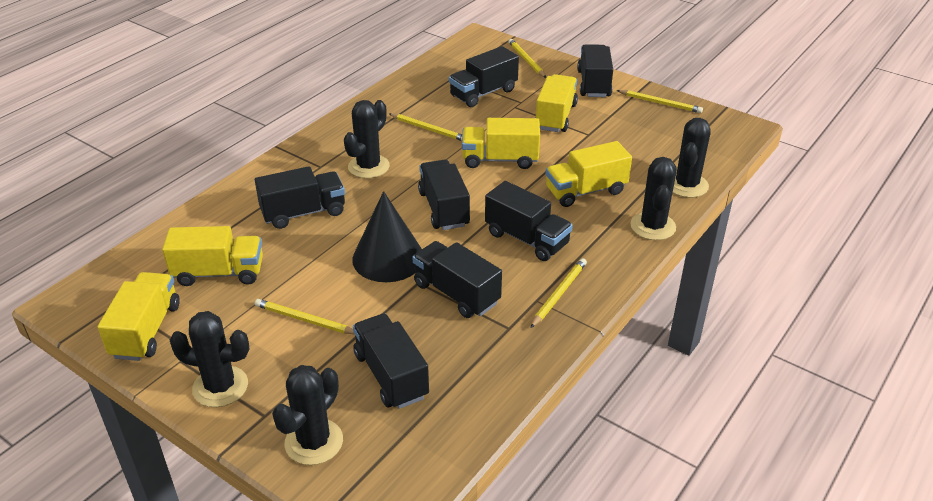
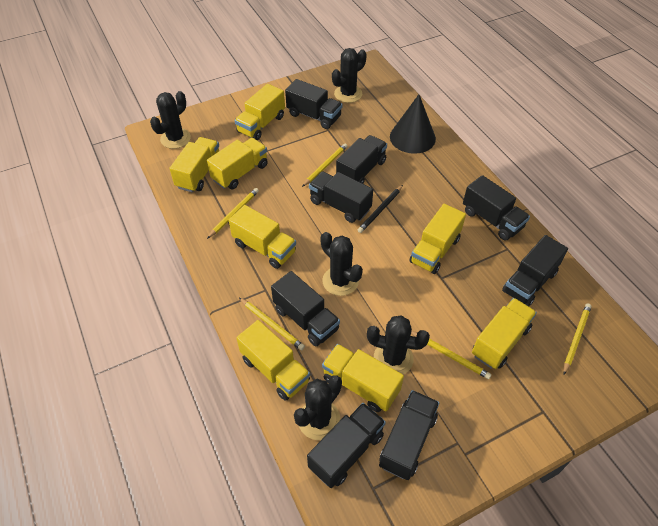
black pencil: none = 0 -> [358,185,403,233] = 1
black truck: [255,166,345,229] [353,313,429,409] [412,241,502,318] [418,160,470,230] [449,46,519,107] [485,181,573,261] [577,44,613,97] = 7 -> [271,271,340,346] [285,79,342,129] [307,403,386,488] [309,171,373,223] [336,135,387,184] [379,390,439,480] [463,175,530,241] [502,235,568,306] = 8
yellow truck: [98,272,180,361] [162,226,263,286] [462,118,540,169] [535,74,578,132] [545,141,632,207] = 5 -> [169,137,219,192] [207,138,268,190] [229,205,296,269] [235,84,285,140] [237,320,310,401] [322,344,404,412] [410,204,466,274] [472,298,537,369] = 8

